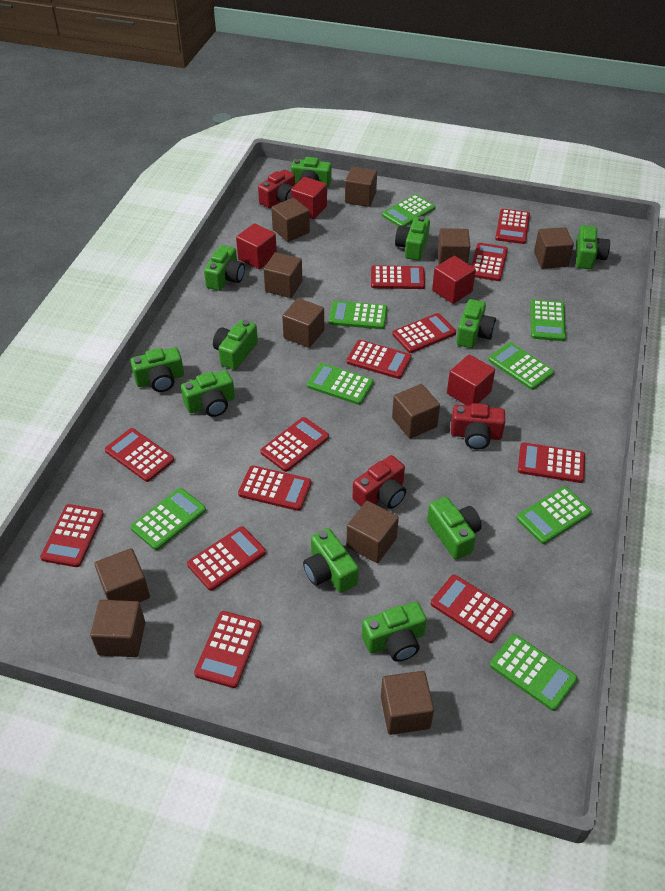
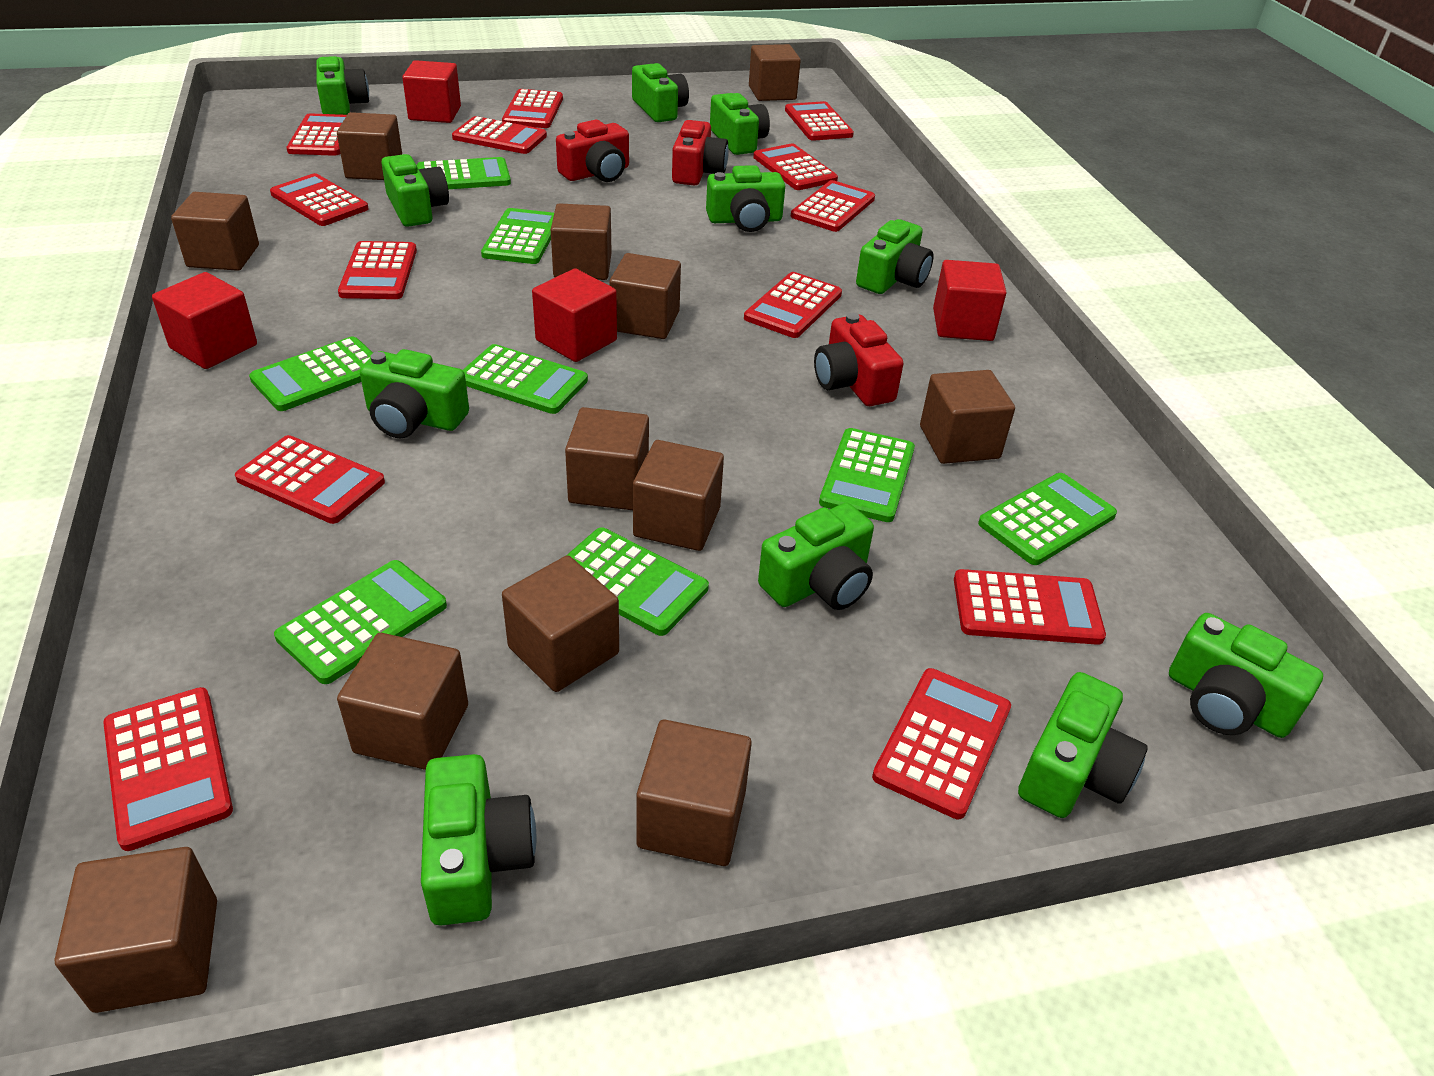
brown cube: [90,600,145,657] [94,548,150,602] [264,252,302,298] [271,198,310,242] [282,298,324,348] [345,167,377,207] [346,501,399,563] [381,671,434,735] [392,384,440,439] [437,228,470,265] [534,227,574,269] = 11 -> [54,847,217,1013] [171,192,259,271] [337,112,402,180] [337,633,468,770] [502,555,619,692] [551,204,612,280] [565,407,649,510] [609,253,681,339] [633,440,724,551] [637,720,752,866] [749,44,801,101] [920,370,1015,464] = 12

